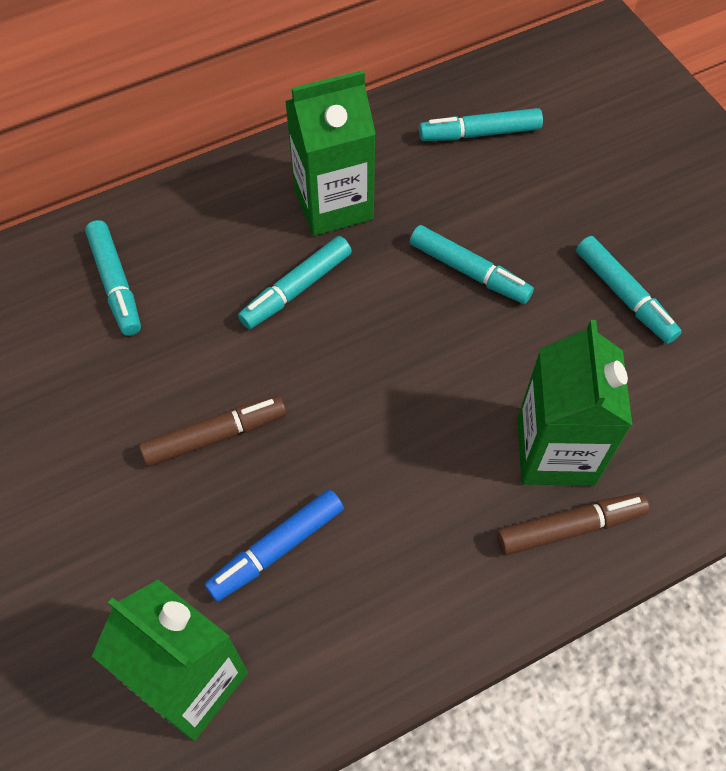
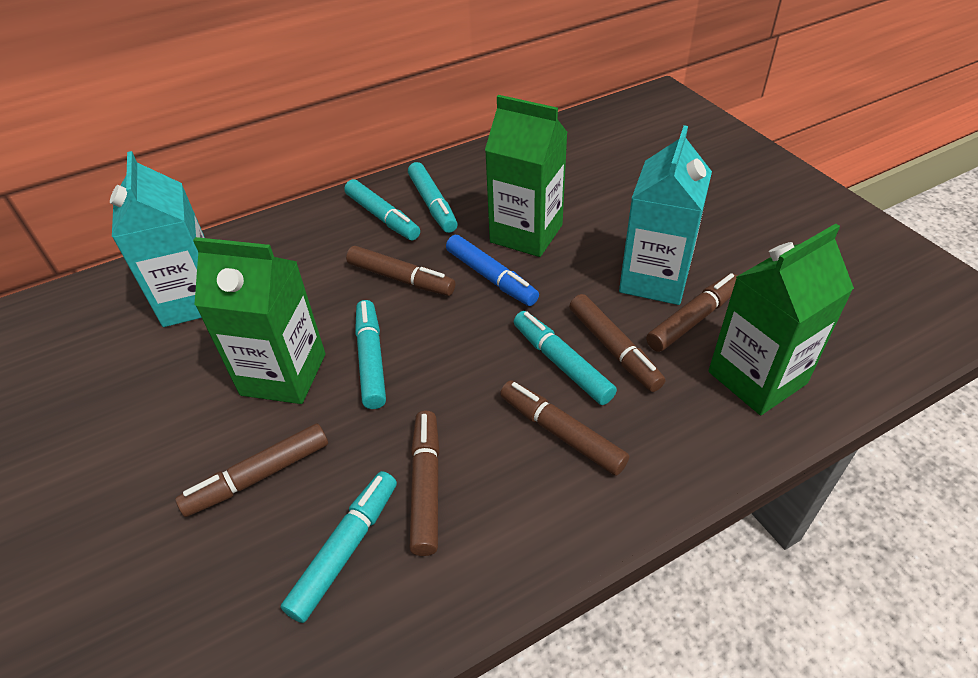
brown marker: [139,396,286,467] [497,493,649,556] = 2 -> [175,423,328,517] [346,246,455,296] [410,411,440,556] [500,380,629,476] [569,294,665,392] [646,273,737,352] = 6
turquoise carton: none = 0 -> [110,151,205,327] [619,125,712,305] = 2

